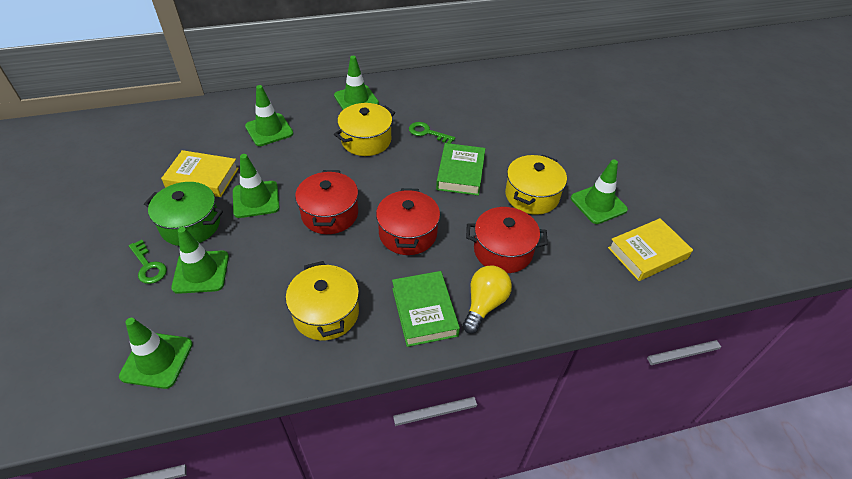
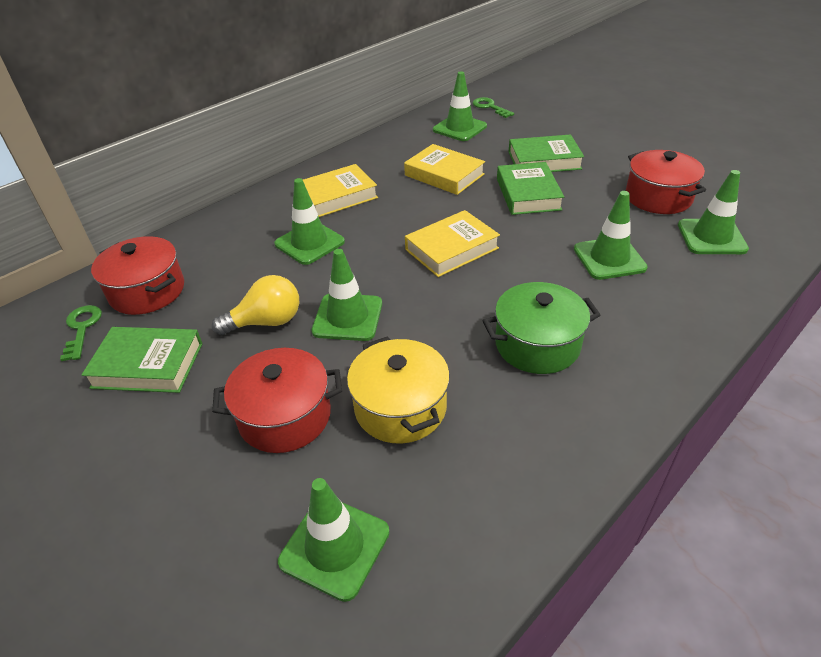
green book: [392,271,460,347] [436,143,486,196] = 2 -> [81,327,203,393] [497,162,564,215] [509,134,584,172] = 3
yellow book: [161,150,239,197] [608,218,693,281] = 2 -> [303,164,378,217] [404,144,485,195] [405,210,500,277] = 3
yellow pot: [286,261,359,340] [334,103,395,156] [505,155,567,215] = 3 -> [347,337,450,444] = 1

